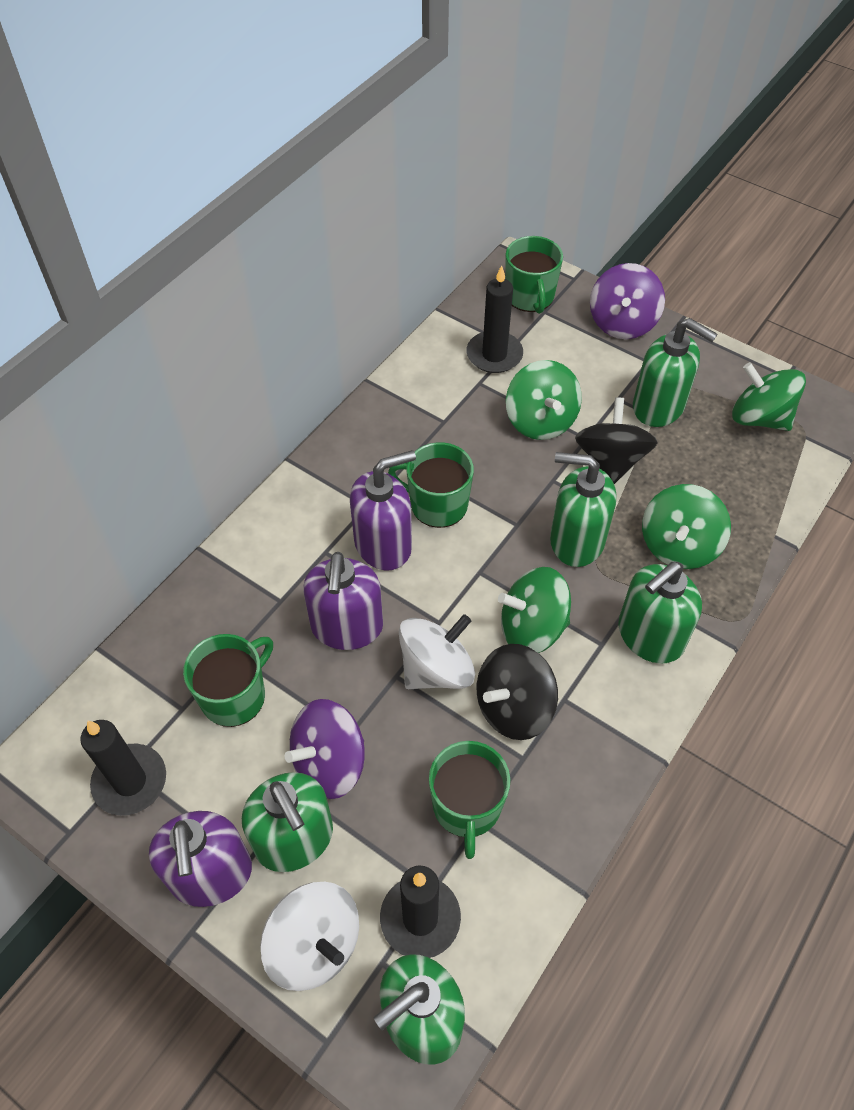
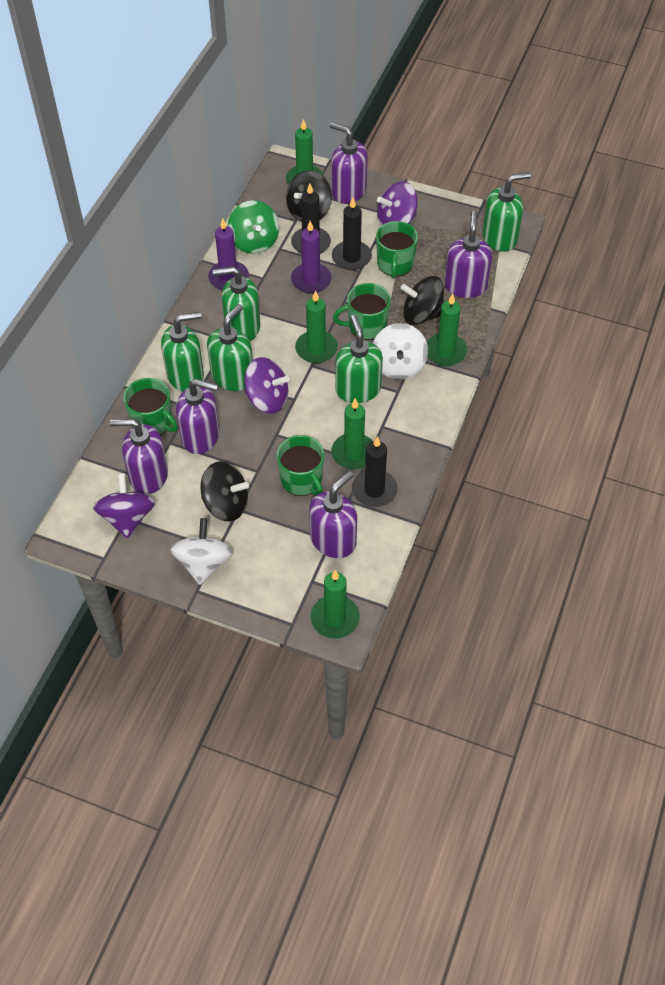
black spinning top: [477,644,558,740] [575,397,658,484] = 2 -> [200,461,249,521] [286,171,332,222] [401,276,444,325] = 3
green candle: none = 0 -> [286,119,324,185] [295,290,338,363] [311,570,360,639] [331,398,372,469] [427,294,467,366] = 5
green spinning top: [498,567,571,653] [506,360,582,440] [642,484,731,569] [732,362,806,431] = 4 -> [228,200,279,254] = 1
purple candle: none = 0 -> [208,218,249,290] [291,221,332,293] = 2
purple soap dispenser: [149,811,252,907] [303,552,383,650] [350,450,416,571] = 3 -> [110,419,168,494] [176,379,219,454] [309,471,357,558] [330,122,368,204] [444,211,492,298] = 5
purple spinning top: [285,699,365,799] [590,263,665,339] = 2 -> [93,473,155,538] [244,357,290,414] [377,181,417,226] = 3

